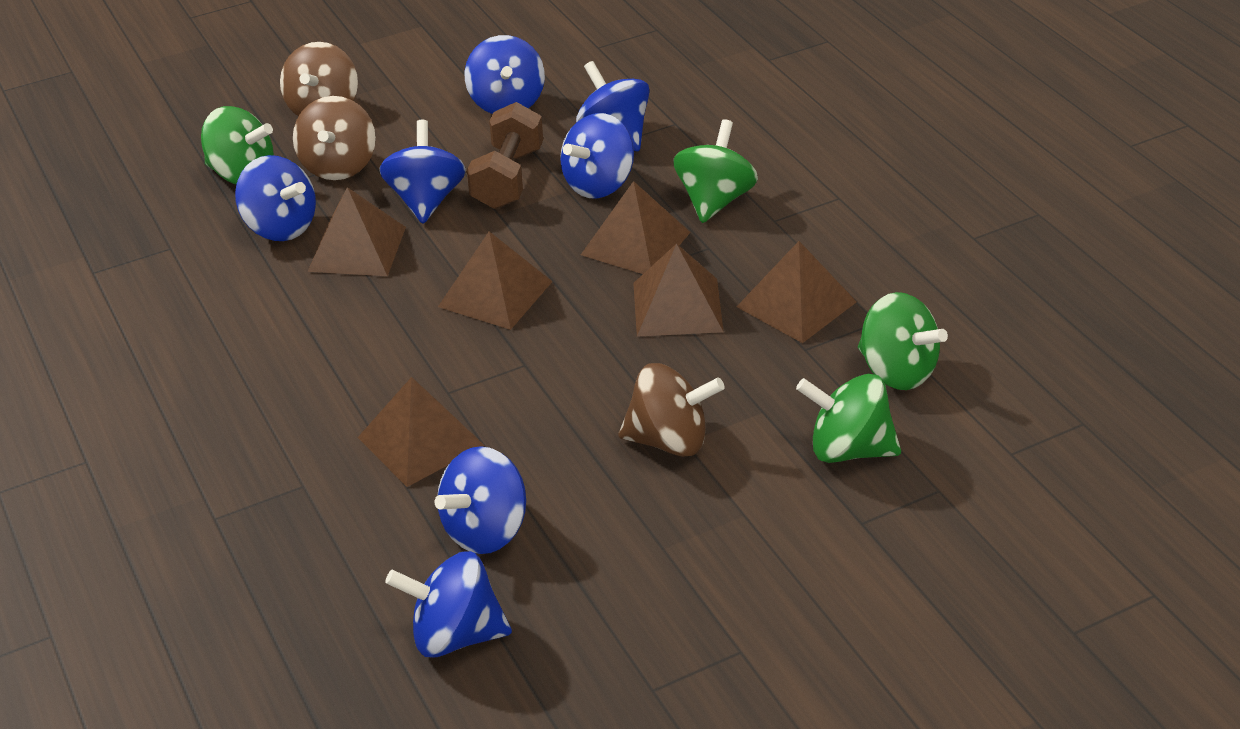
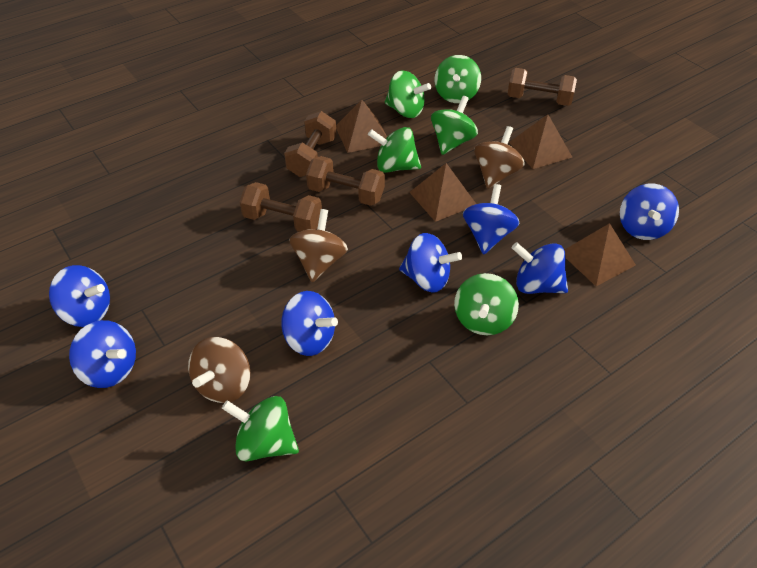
brown dumbbell: [467,102,543,209] = 1 -> [240,182,322,232] [284,111,337,177] [306,156,385,206] [508,68,577,106] = 4
brown pyramid: [308,187,406,276] [358,377,485,487] [438,231,553,330] [581,181,690,274] [633,244,724,337] [737,241,857,343] = 6 -> [336,100,387,153] [409,163,476,222] [509,114,572,169] [565,223,636,286] = 4
green spinning top: [201,106,274,184] [673,119,758,223] [796,374,901,463] [858,292,948,390] = 4 -> [222,396,299,462] [368,127,421,173] [385,71,431,118] [431,96,478,155] [435,55,481,103] [454,273,519,335] = 6

